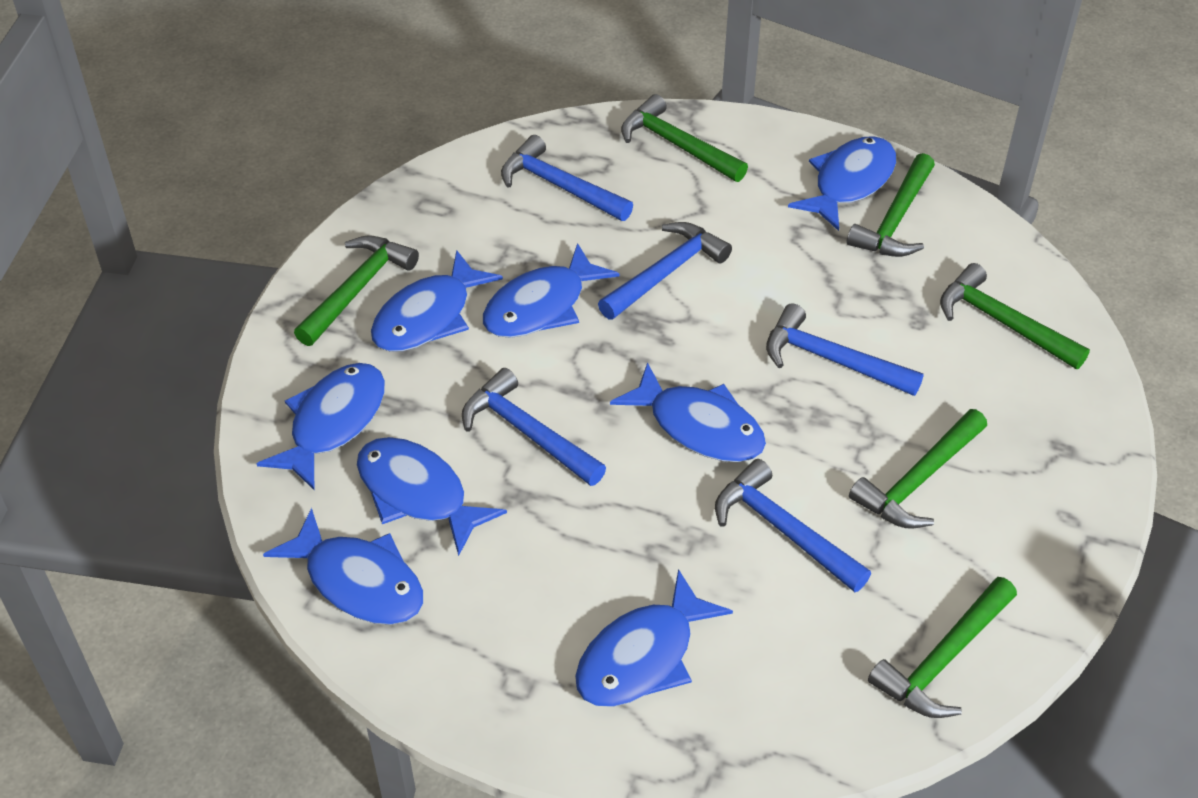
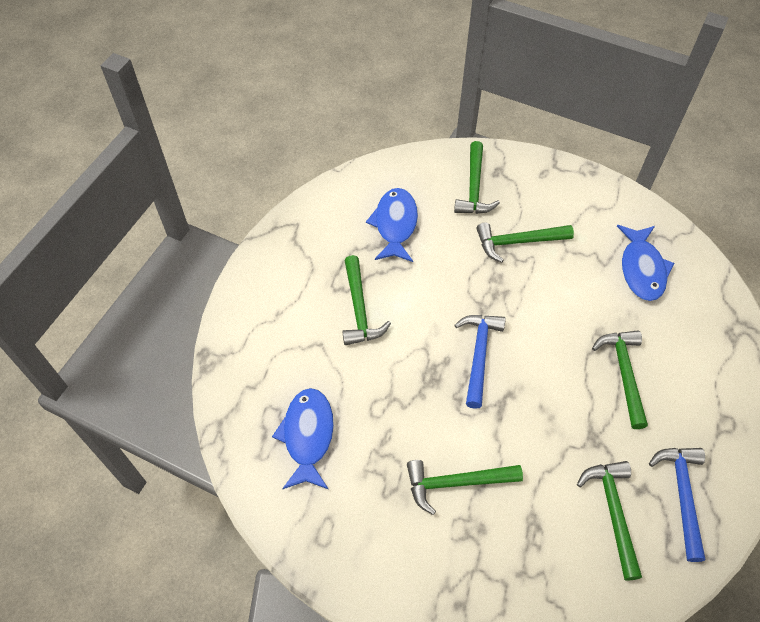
blue fish: [256,363,385,490] [263,508,423,625] [357,437,507,556] [371,250,503,352] [483,243,620,338] [575,569,733,707] [610,362,766,462] [788,136,896,231] = 8 -> [272,388,334,490] [366,188,418,262] [617,225,674,301] = 3
blue hammer: [462,368,606,486] [501,135,633,221] [598,222,732,319] [715,459,871,592] [766,303,924,396] = 5 -> [454,315,506,409] [649,448,705,562] = 2

